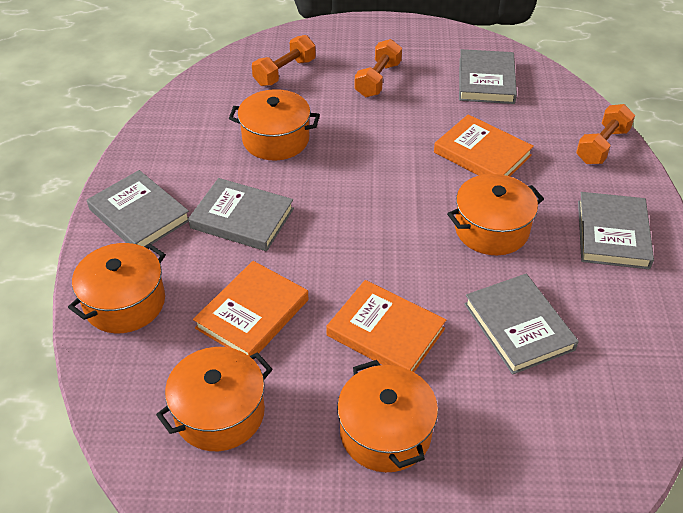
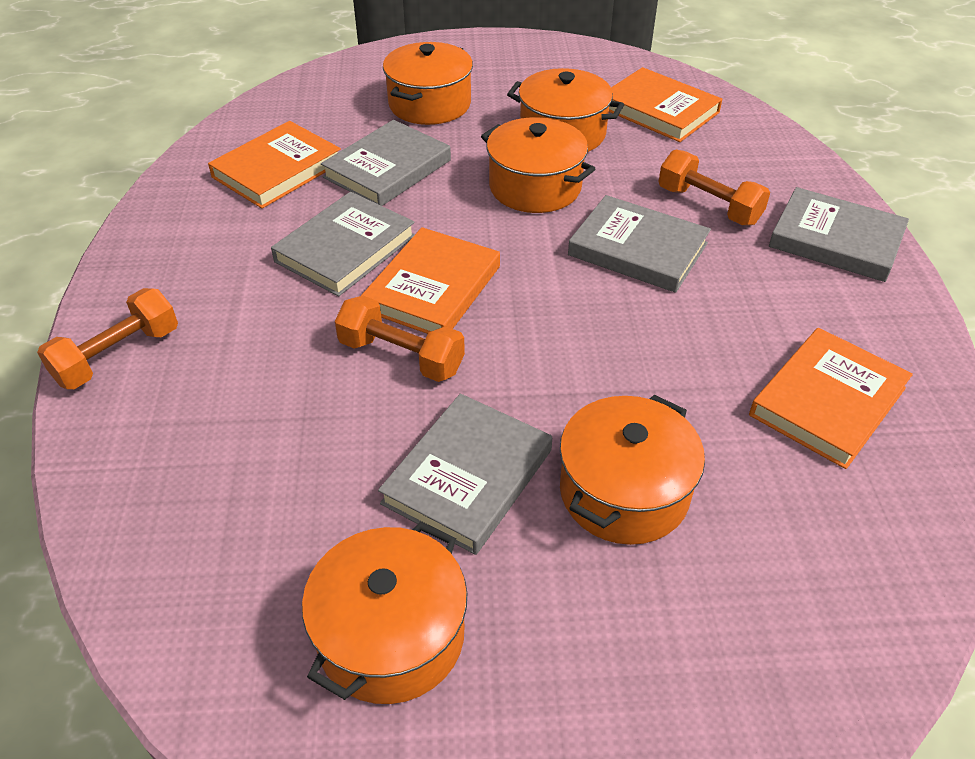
orange book: [193,261,308,356] [326,280,446,372] [434,114,534,176] = 3 -> [208,121,341,209] [361,227,500,334] [609,67,722,142] [749,328,913,469] = 4

